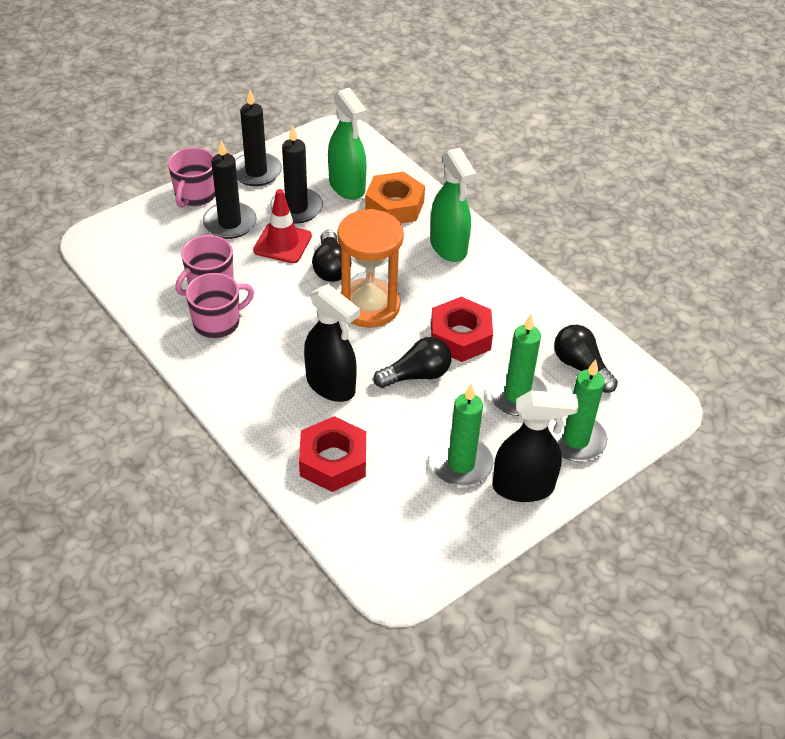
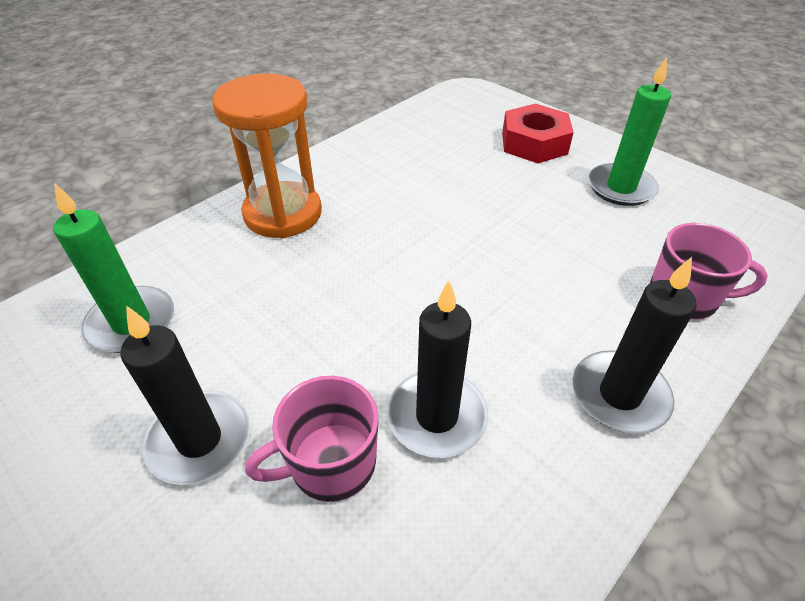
black light bulb: [312,230,351,282] [373,337,451,388] [554,325,618,393] = 3 -> none = 0
black spray bottle: [304,284,360,402] [492,390,579,502] = 2 -> none = 0
green candle: [430,384,494,487] [487,314,548,416] [548,359,609,462] = 3 -> [53,183,174,353] [588,57,671,206] = 2
green spray bottle: [328,87,367,200] [430,148,477,262] = 2 -> none = 0
orange nut: [365,172,425,223] = 1 -> none = 0
pink mug: [168,147,215,208] [175,235,233,296] [186,273,254,338] = 3 -> [245,376,378,502] [650,223,768,319] = 2
red nut: [299,416,366,492] [431,297,493,362] = 2 -> [502,104,574,163] = 1
red traffic cone: [253,189,312,263] = 1 -> none = 0

